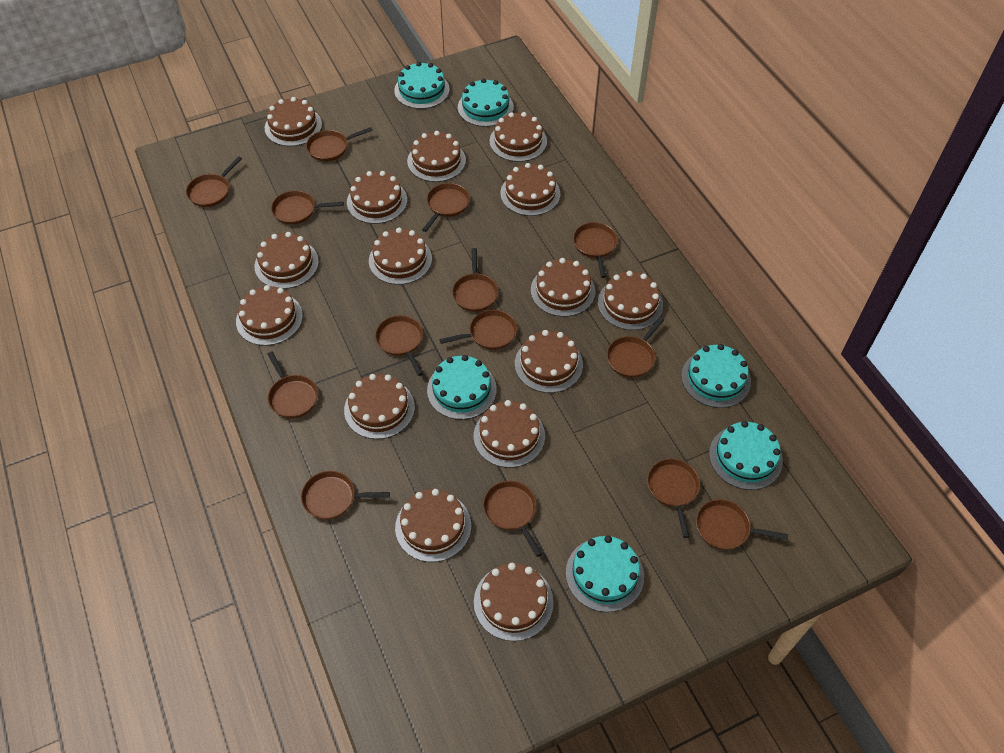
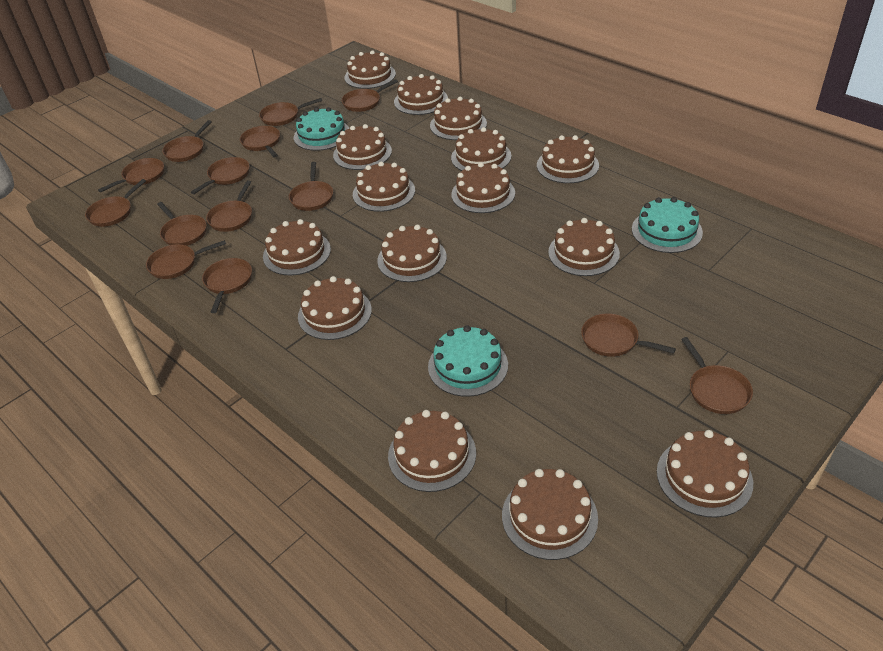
turquoise cake: [394,62,450,109] [427,355,497,420] [458,78,514,127] [566,536,644,612] [681,344,751,408] [709,421,783,490] = 6 -> [294,107,350,151] [428,325,508,397] [632,197,703,253] = 3

